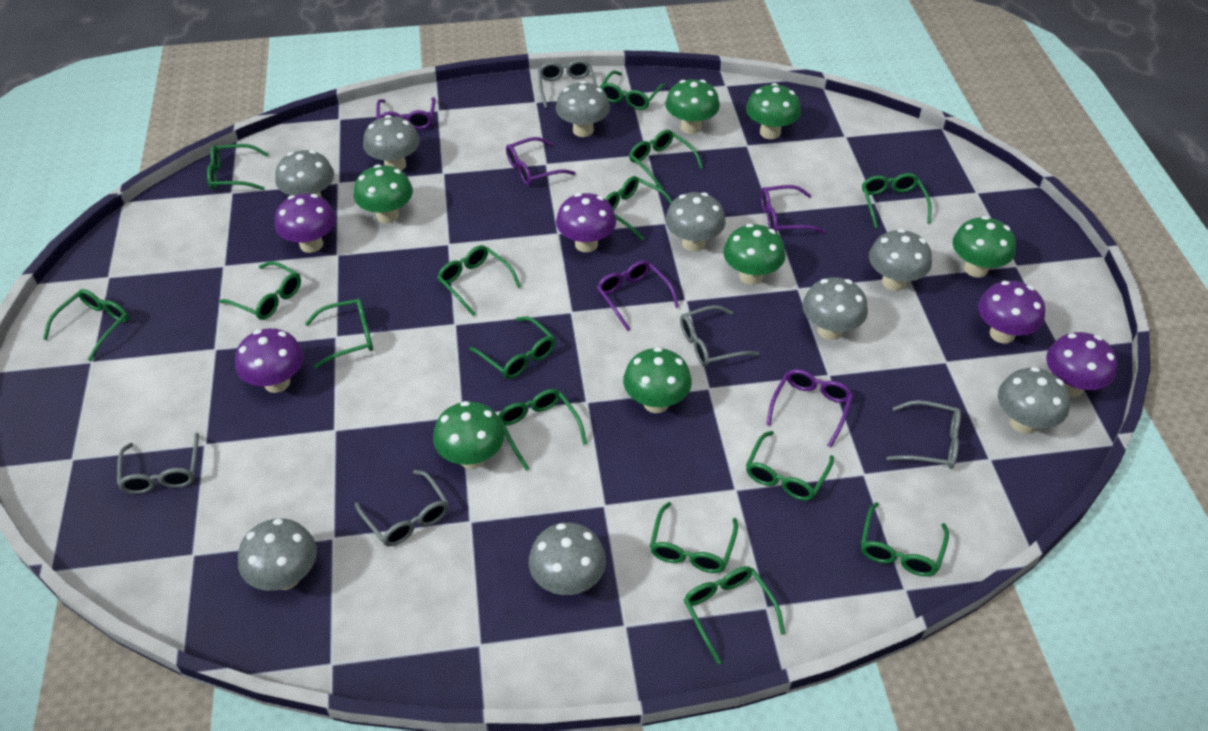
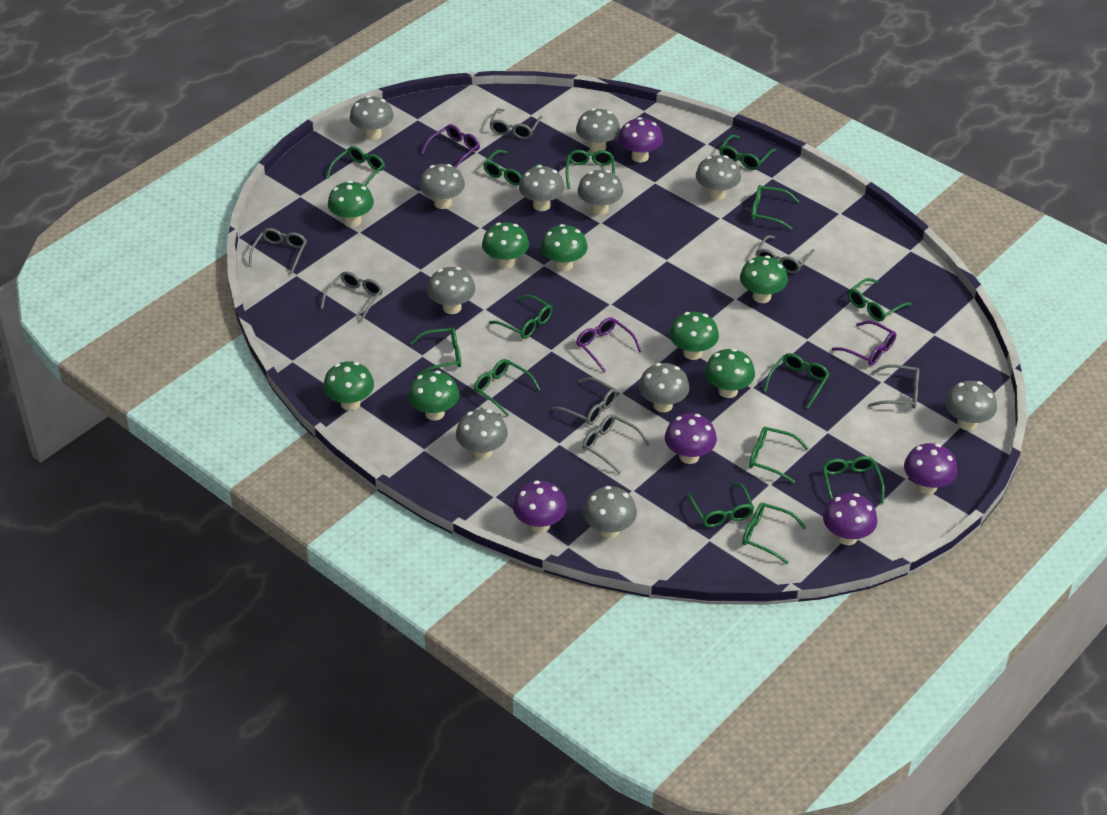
green glasses: [43,289,129,362] [207,144,269,190] [219,261,301,320] [305,299,373,368] [437,245,521,316] [469,316,555,379] [498,389,587,471] [600,71,666,110] [605,176,673,240] [629,130,703,189] [650,502,738,573] [684,566,785,665] [746,431,834,501] [861,502,949,576] [862,173,932,228] = 15 -> [326,146,385,186] [410,328,461,376] [474,359,540,416] [483,150,542,186] [489,295,553,339] [566,150,615,189] [687,482,754,527] [719,135,776,170] [742,503,807,564] [749,427,809,483] [751,185,799,230] [764,353,830,409] [822,456,885,504] [848,278,912,321] = 14
green mushroom: [353,164,413,224] [433,401,505,469] [623,347,692,413] [665,79,720,134] [723,224,786,285] [746,83,801,139] [953,216,1016,278] = 7 -> [323,361,374,411] [328,181,374,227] [408,371,459,421] [482,222,529,269] [540,224,588,272] [669,312,719,360] [705,348,755,398] [740,255,788,303] = 8
grey glasses: [117,433,199,494] [355,470,449,546] [538,60,597,108] [680,305,759,367] [886,400,961,469] = 5 -> [249,228,307,275] [320,271,383,323] [489,108,542,139] [551,377,617,425] [582,414,650,474] [756,235,815,273] [868,364,919,409] = 7
grey mushroom: [238,518,317,591] [275,150,334,197] [363,115,420,171] [529,522,606,595] [556,81,610,137] [665,192,726,252] [803,277,868,340] [869,229,932,291] [998,367,1070,434] = 9 -> [350,96,394,140] [419,164,465,209] [427,267,475,314] [456,409,508,459] [519,165,565,211] [576,108,620,152] [578,170,623,215] [583,486,637,538] [639,363,690,412] [696,155,741,200] [945,381,997,430] = 11
purple glasses: [376,97,436,129] [506,137,576,186] [597,260,679,331] [761,185,826,234] [766,369,853,448] = 5 -> [421,124,480,168] [576,317,642,373] [832,321,896,366] = 3

